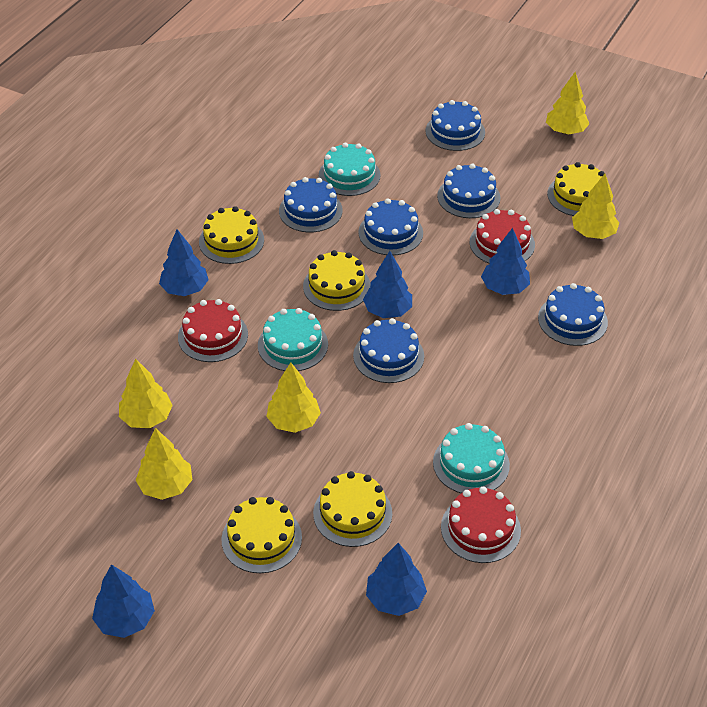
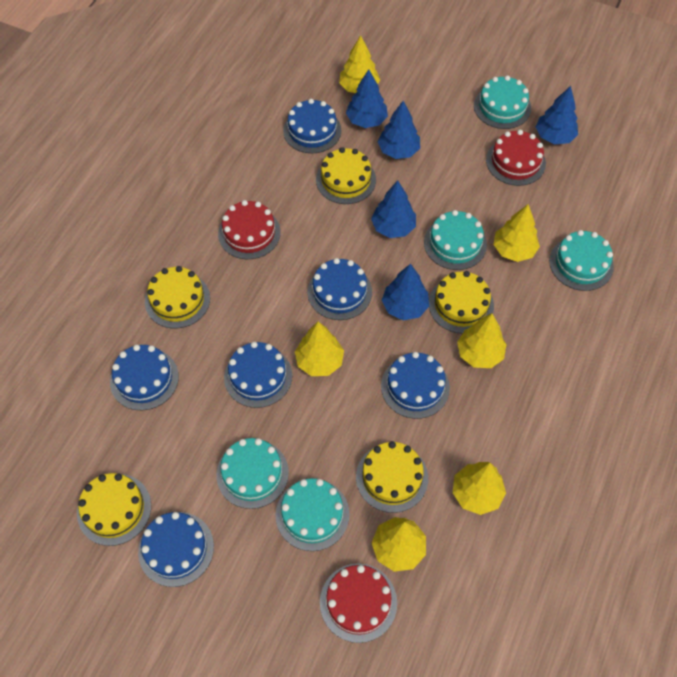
turquoise cake: [258,308,328,371] [319,142,380,196] [433,423,510,493] = 3 -> [216,438,289,509] [276,478,350,551] [424,210,487,270] [474,75,531,129] [549,230,614,291] = 5
yellow tree: [119,359,173,428] [136,428,192,500] [267,362,321,433] [546,72,589,134] [572,174,619,239] = 5 -> [295,322,344,376] [339,35,380,93] [372,517,426,572] [452,462,506,515] [457,313,506,368] [493,204,540,262] = 6

